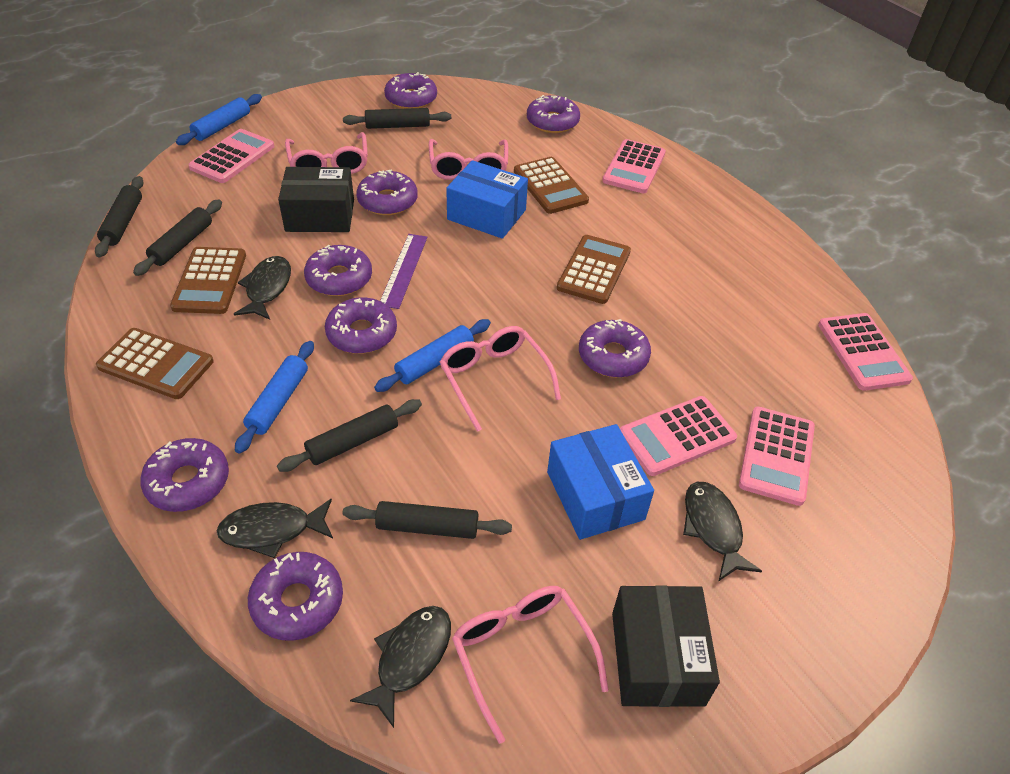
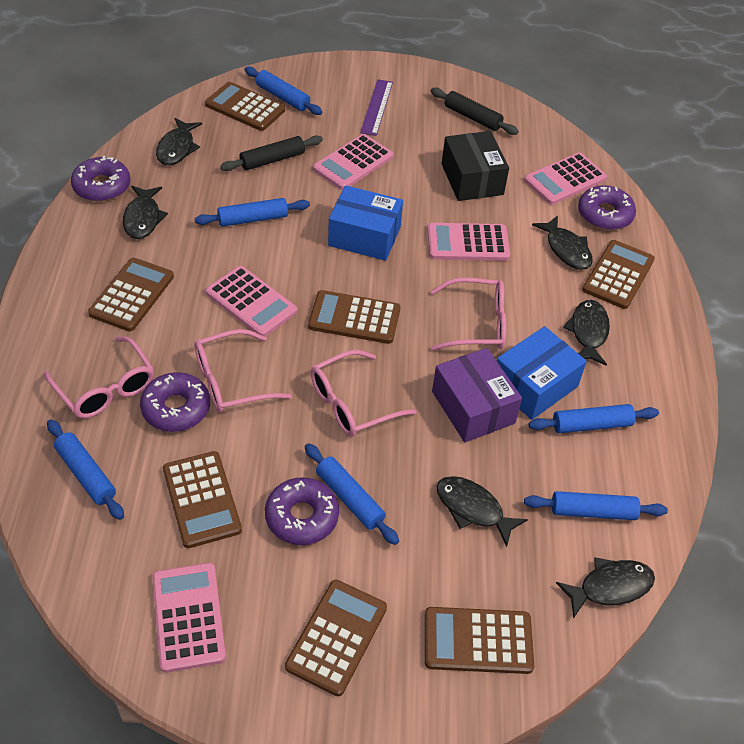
black box: [278,167,354,232] [612,585,720,707] = 2 -> [442,131,509,201] = 1
black fish: [217,499,333,558] [234,256,291,320] [350,606,451,728] [683,482,762,582] = 4 -> [123,186,168,239] [156,118,202,165] [436,476,528,547] [532,215,593,270] [556,558,655,619] [563,300,610,366] = 6
black rolling pin: [95,176,144,257] [133,200,222,276] [277,399,422,472] [342,501,512,539] [343,108,451,129] = 5 -> [220,135,323,171] [431,88,519,135] = 2
blue rolling pin: [176,94,262,145] [235,341,314,454] [374,319,491,392] = 3 -> [47,419,124,520] [195,198,310,227] [245,67,322,115] [305,443,399,545] [524,491,668,520] [528,404,659,433] = 6
brown calculator: [96,328,214,399] [170,247,246,314] [514,157,589,214] [557,235,631,304] = 4 -> [88,258,174,332] [163,451,242,548] [205,82,285,131] [285,580,387,696] [308,290,401,344] [425,607,534,674] [582,240,655,309] = 7
purple box: none = 0 -> [432,348,522,442] = 1
purple donut: [140,438,229,512] [248,552,343,641] [304,245,372,296] [325,297,397,354] [356,169,418,215] [384,72,437,109] [527,95,580,133] [579,319,651,378] = 8 -> [71,156,130,202] [140,372,210,432] [265,477,339,545] [578,185,636,230] = 4

